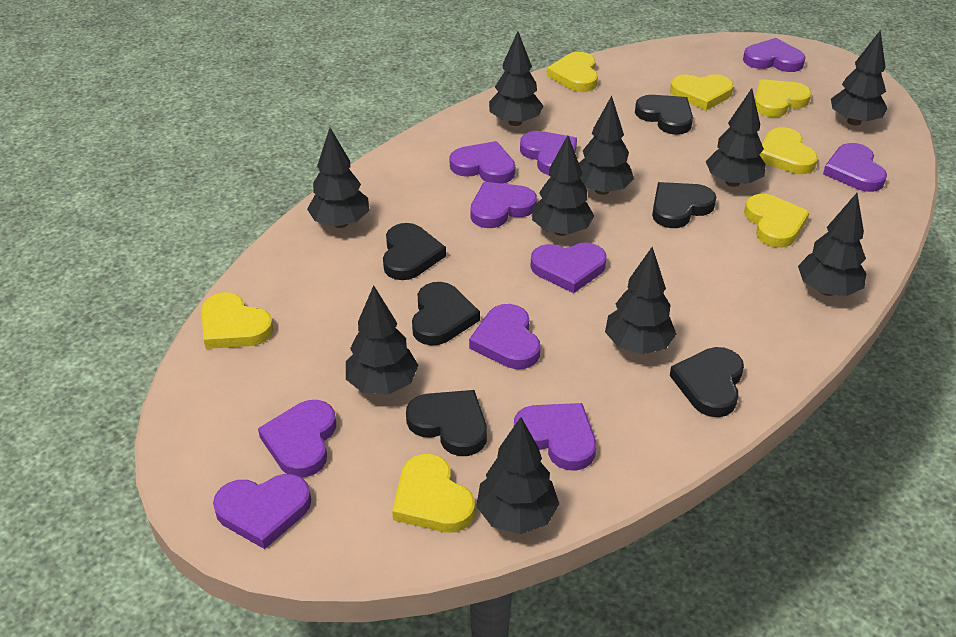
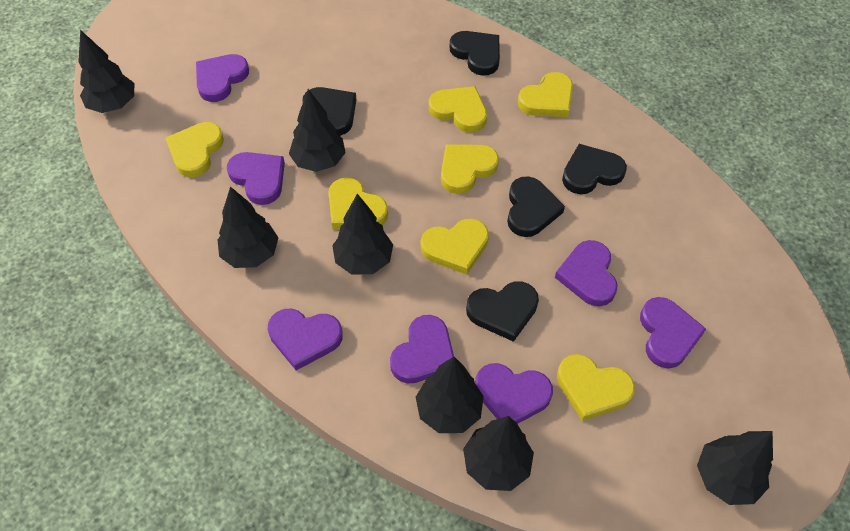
black heart: [383,223,446,280] [406,390,487,456] [412,282,480,346] [635,95,693,135] [652,182,716,228] [670,347,744,417] = 6 -> [302,87,356,136] [450,31,500,76] [466,281,539,342] [507,176,565,237] [562,144,627,194] = 5
black tree: [307,128,369,228] [346,285,419,395] [476,417,559,534] [489,31,544,126] [532,135,594,236] [579,96,634,195] [605,247,676,354] [706,88,766,187] [798,193,867,296] [831,31,888,126] = 10 -> [78,30,134,113] [217,187,278,268] [289,89,346,172] [332,194,393,275] [416,357,484,433] [463,416,534,491] [697,431,773,505] = 7
purple heart: [213,474,311,549] [258,400,336,477] [449,141,515,184] [469,304,540,369] [471,182,537,228] [514,403,596,471] [520,131,577,175] [530,243,607,293] [743,38,806,72] [823,143,887,192] = 10 -> [196,54,249,102] [227,152,285,205] [268,309,343,370] [390,315,454,384] [475,363,553,424] [555,240,617,307] [640,297,706,369] = 7

